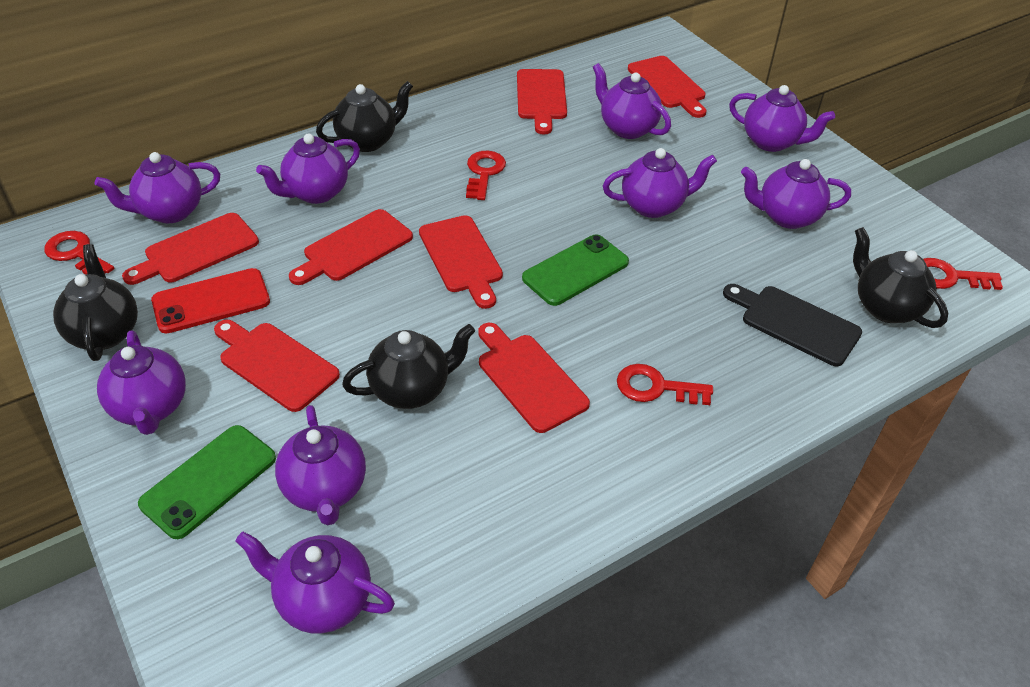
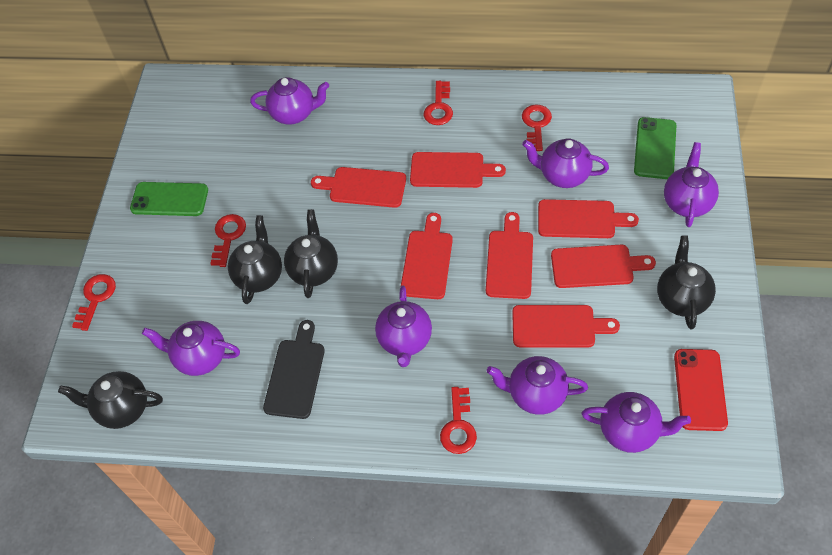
purple teapot: [94,152,220,223] [97,330,186,435] [235,531,395,633] [256,133,360,204] [275,405,366,526] [593,63,671,139] [603,148,717,218] [729,85,835,152] [741,159,851,229] = 9 -> [142,321,240,376] [250,77,329,124] [375,286,432,367] [487,356,588,415] [522,139,609,188] [582,392,691,453] [664,142,719,227] = 7
red key: [44,231,114,275] [466,151,506,200] [617,364,713,405] [923,258,1003,290] = 4 -> [72,274,116,331] [210,214,246,267] [424,81,453,125] [440,387,477,454] [522,105,552,151] = 5

